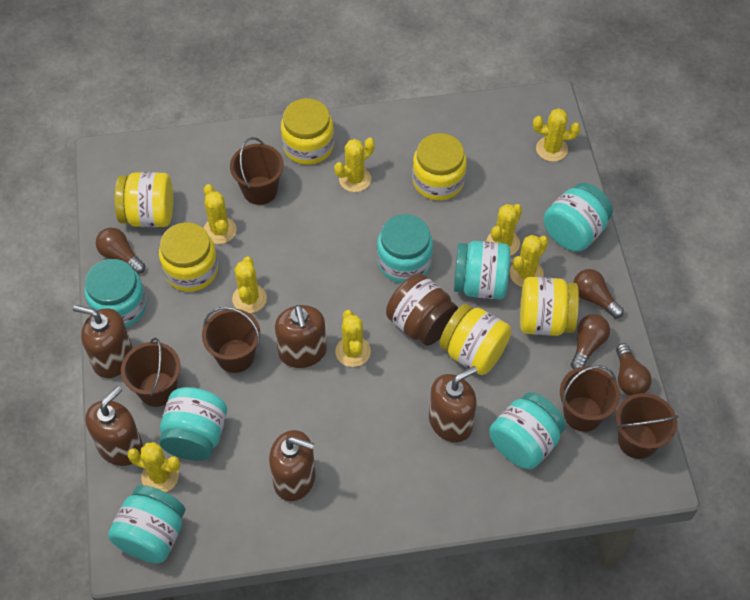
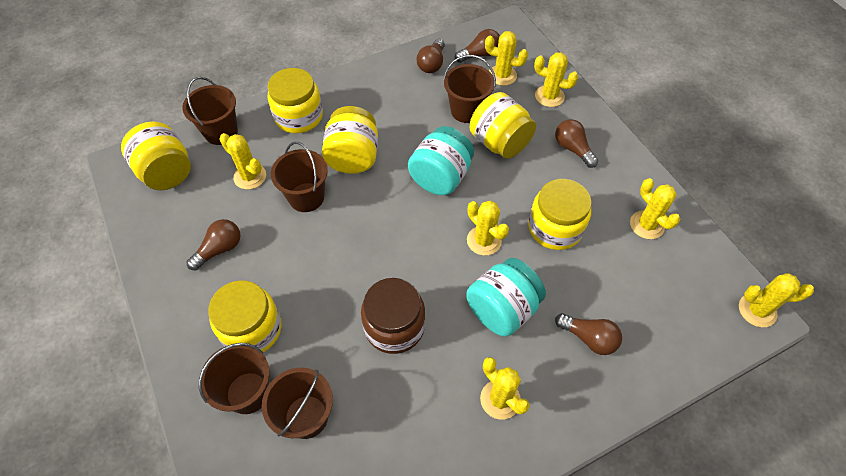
brown light bulb: [96,228,146,274] [571,314,610,370] [573,269,624,318] [616,343,652,396] = 4 -> [186,219,240,270] [417,39,445,73] [455,29,500,63] [555,119,598,168] [555,313,622,355] = 5
brown soap dispenser: [73,305,133,378] [85,386,143,466] [269,430,315,501] [275,305,327,368] [429,366,477,443] = 5 -> none = 0
turquoise jar: [85,259,147,327] [108,485,185,563] [159,387,227,461] [377,214,433,283] [454,241,510,299] [489,392,566,469] [544,183,613,252] = 7 -> [408,126,474,195] [466,258,546,337] = 2
yellow cactus: [127,442,180,492] [203,184,237,244] [232,256,267,313] [334,138,375,192] [335,310,371,367] [487,204,522,256] [510,235,548,287] [533,108,580,162] = 8 -> [219,133,266,189] [467,201,509,256] [480,357,530,420] [485,31,528,86] [534,52,578,107] [630,178,680,239] [739,273,814,327] = 7

